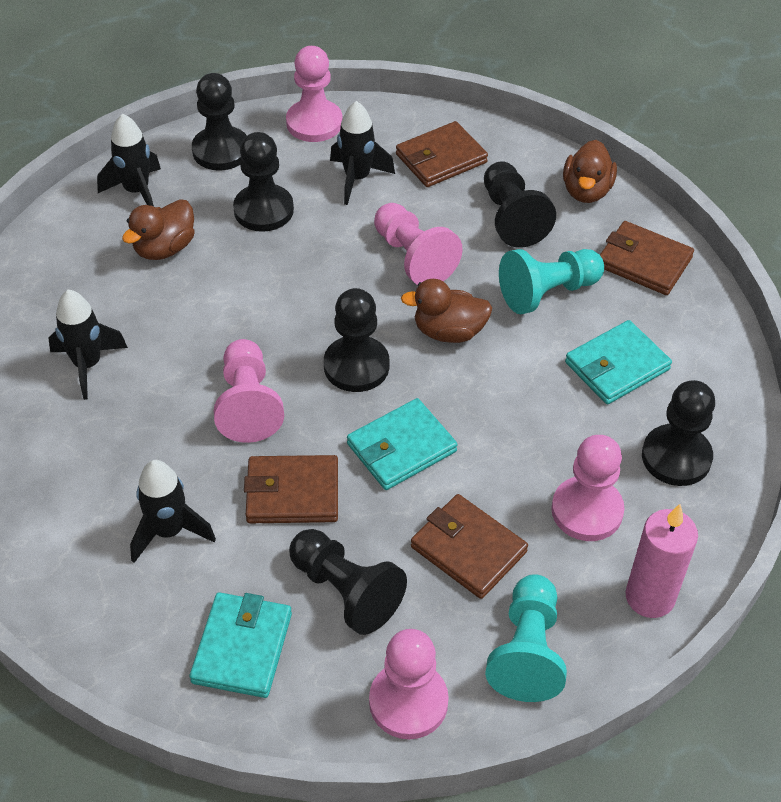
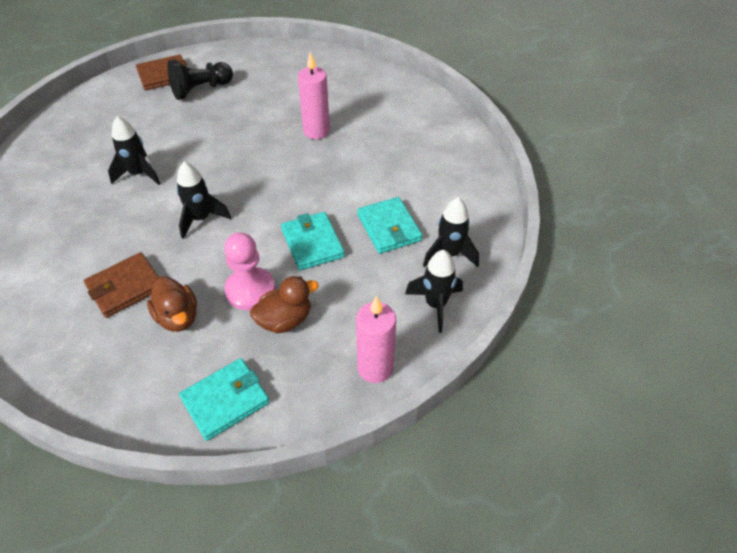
black pawn: [192,73,247,171] [233,132,294,232] [289,529,407,635] [324,288,389,392] [484,161,556,248] [642,380,715,486] = 6 -> [167,60,233,100] = 1
brown duck: [122,199,195,260] [401,279,492,343] [563,140,617,203] = 3 -> [147,276,197,332] [250,276,319,333] = 2
brown wallet: [244,455,338,523] [396,121,488,187] [411,494,528,599] [600,221,694,295] = 4 -> [84,252,159,318] [136,54,187,90] = 2
pink candle: [625,504,698,618] = 1 -> [298,52,330,139] [356,296,396,383] = 2
pink pawn: [214,339,284,443] [286,46,342,142] [369,629,449,739] [374,203,463,285] [551,435,625,541] = 5 -> [224,233,275,310] = 1
turquoise pawn: [485,574,567,702] [499,249,604,314] = 2 -> none = 0

